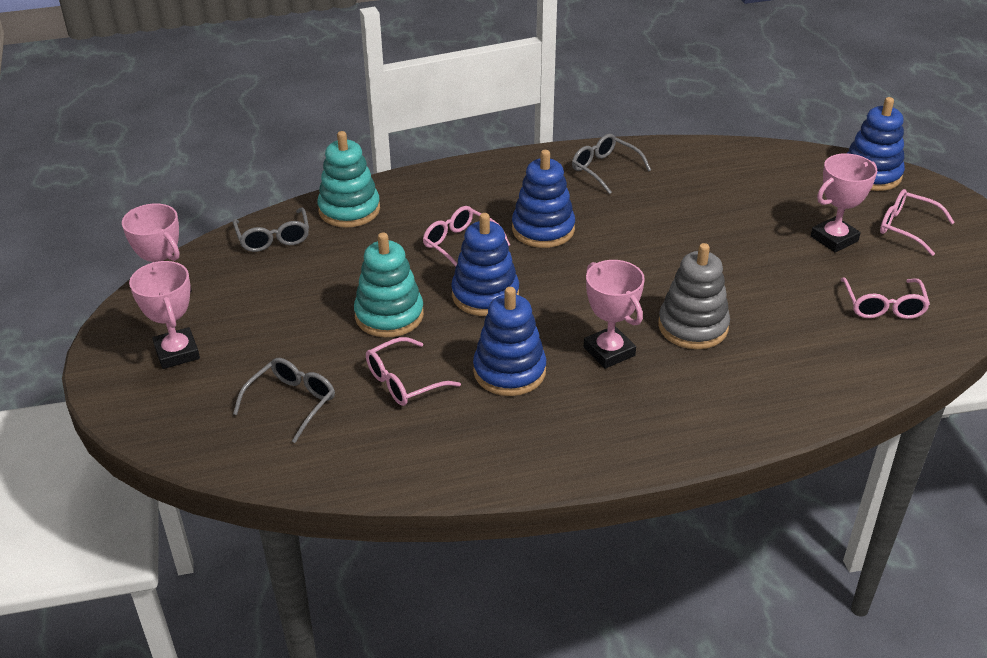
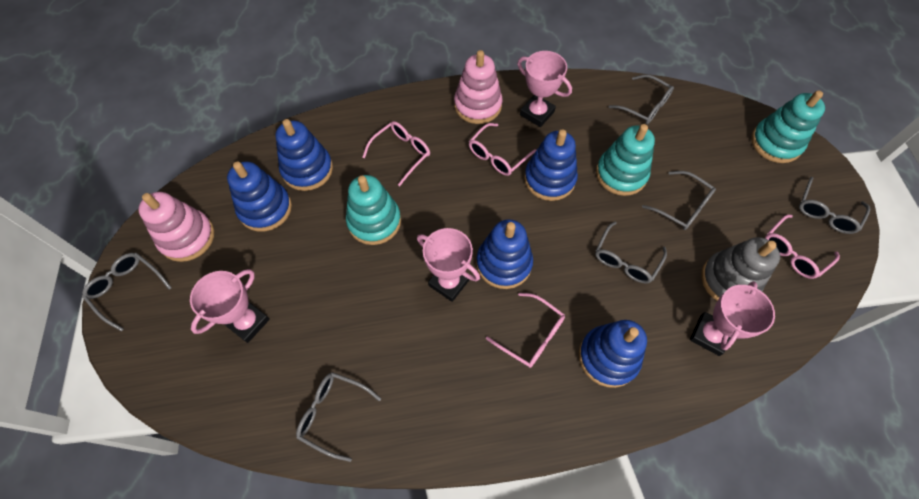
blue stacking toy: [451,213,519,316] [473,287,546,396] [512,150,575,248] [847,97,905,191] = 4 -> [227,161,292,232] [275,119,333,191] [476,219,533,289] [524,129,578,201] [579,320,647,388] = 5
grey glasses: [233,207,309,252] [233,358,335,443] [572,134,651,194] = 3 -> [82,253,172,331] [296,372,381,462] [595,222,667,284] [608,74,674,124] [642,171,716,230] [799,177,870,234] = 6
pink stacking toy: none = 0 -> [138,192,214,262] [454,50,502,124] = 2
turquoise stacking toy: [318,131,380,228] [354,232,424,337] = 2 -> [346,175,401,245] [596,124,655,196] [751,90,825,163] = 3

